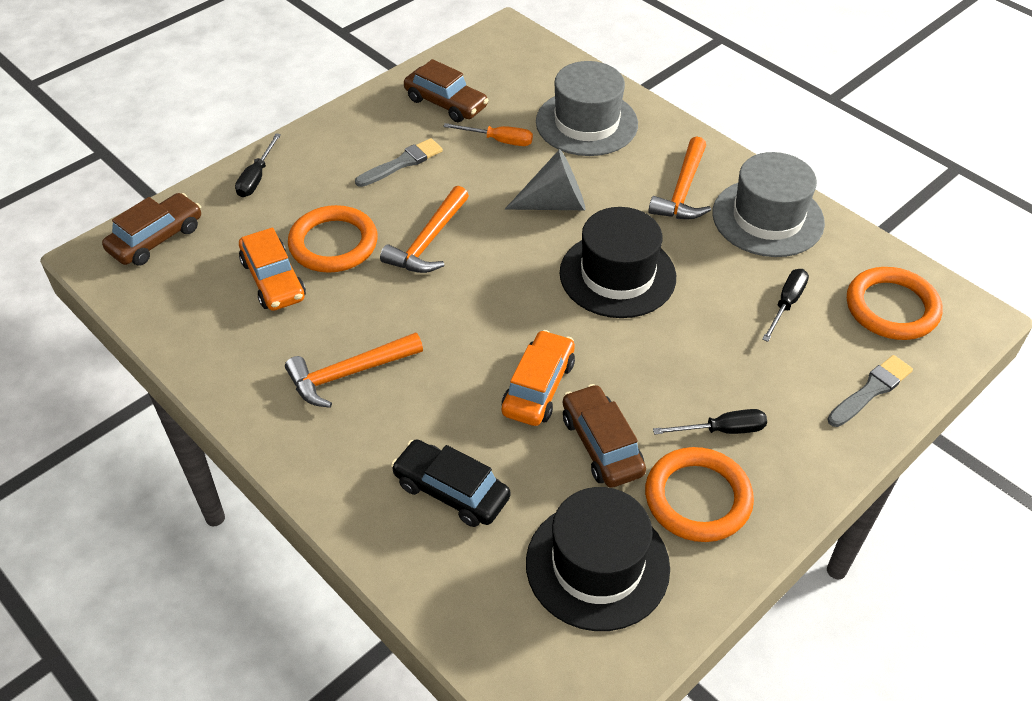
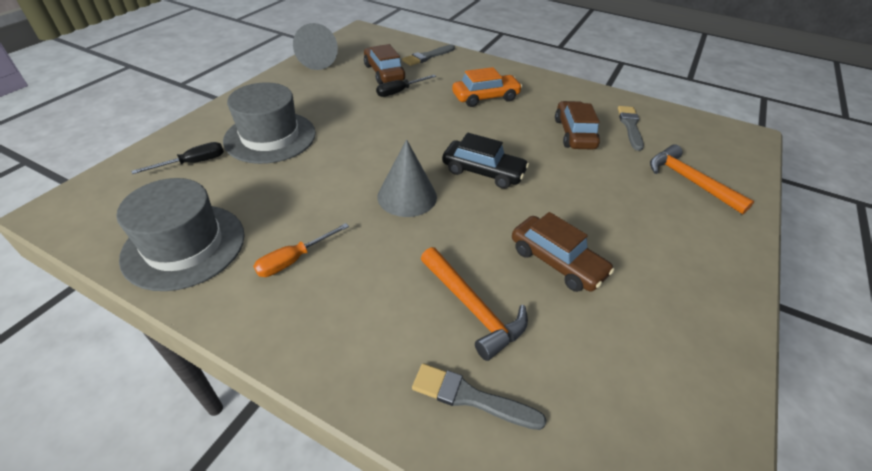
black hat: [526,487,670,631] [559,207,676,318] = 2 -> none = 0
black screwdriver: [235,133,281,197] [653,409,767,435] [762,269,809,342] = 3 -> [131,142,224,174] [376,75,436,97] = 2
grey brush: [355,138,443,187] [827,355,913,427] = 2 -> [402,45,455,66] [412,364,547,430] [618,106,644,151] = 3
grey cone: [505,149,586,210] = 1 -> [293,23,338,70] [377,139,437,217] = 2
orange car: [239,227,306,311] [502,330,575,426] = 2 -> [452,67,522,107] = 1
orange hammer: [285,332,423,408] [380,186,469,273] [648,136,711,219] = 3 -> [421,247,528,361] [650,144,754,214] = 2
orange ring: [288,205,378,273] [645,447,754,542] [847,267,942,340] = 3 -> none = 0

